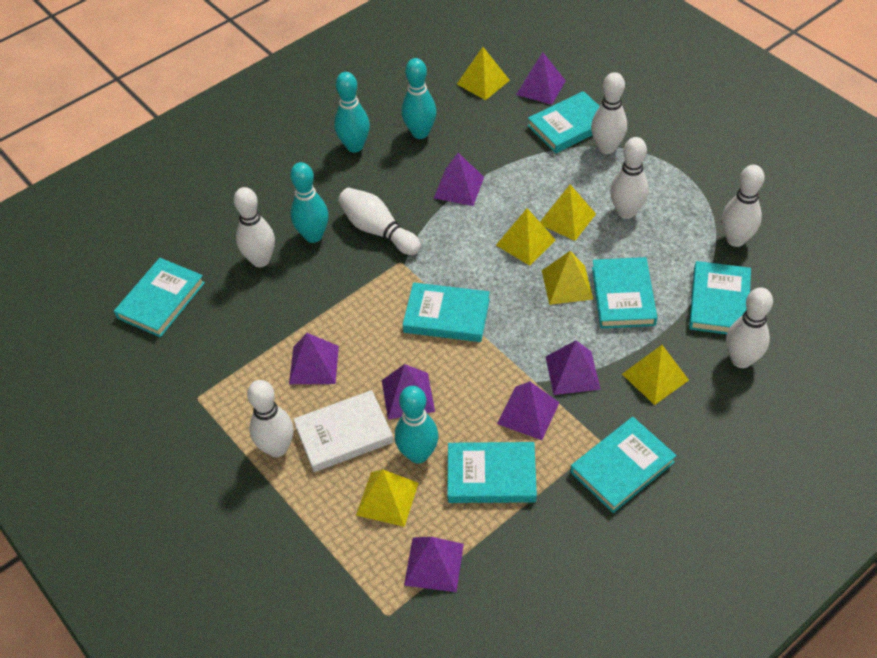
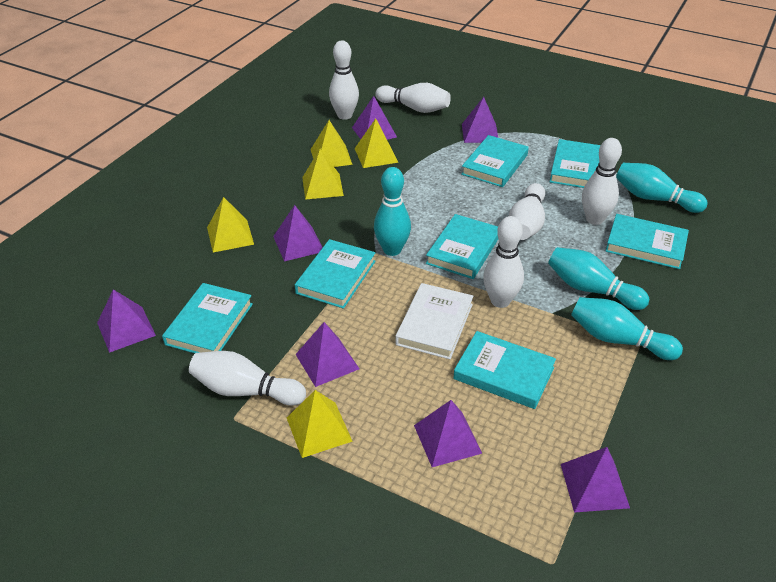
white bowling pin: [234,187,275,267] [247,380,294,457] [338,188,421,255] [591,72,627,154] [610,137,649,219] [722,165,765,247] [726,287,773,368] = 7 -> [189,351,306,406] [329,40,359,120] [375,83,451,113] [483,216,524,308] [509,183,545,240] [582,138,622,225] = 6
yellow pyramid: [356,470,419,527] [457,47,510,100] [496,208,556,266] [540,185,596,241] [542,251,594,305] [622,345,689,405] = 6 -> [207,197,254,252] [287,390,353,458] [302,149,344,200] [310,120,353,167] [354,118,398,168] = 5

